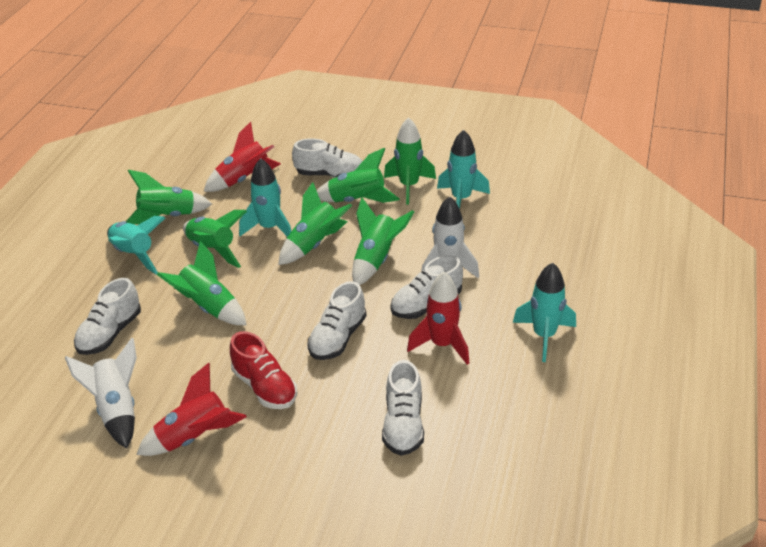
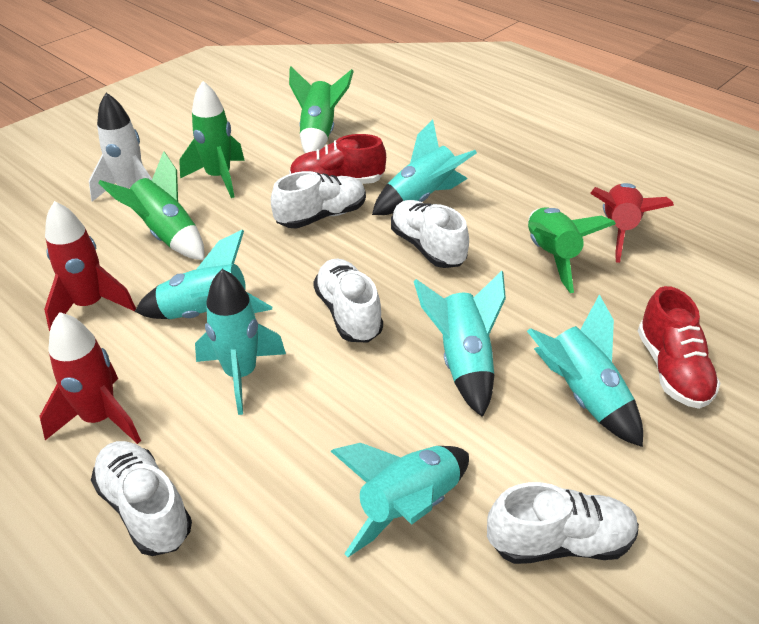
green rocket: [126,170,212,224] [157,241,246,325] [183,210,247,268] [279,182,352,265] [317,148,400,203] [352,198,414,285] [384,117,436,205] = 7 -> [99,151,204,260] [179,81,245,198] [289,67,354,153] [528,207,616,293] = 4
red shoe: [230,331,297,409] = 1 -> [289,134,386,184] [638,286,720,409] = 2
turquoise rocket: [107,216,165,274] [239,158,291,237] [437,130,490,209] [513,263,576,362] = 4 -> [135,230,272,319] [195,269,286,415] [331,443,469,557] [372,120,477,215] [414,271,506,417] [527,294,643,447] = 6
white rocket: [65,338,137,449] [421,196,479,278] = 2 -> [89,93,152,202] = 1

